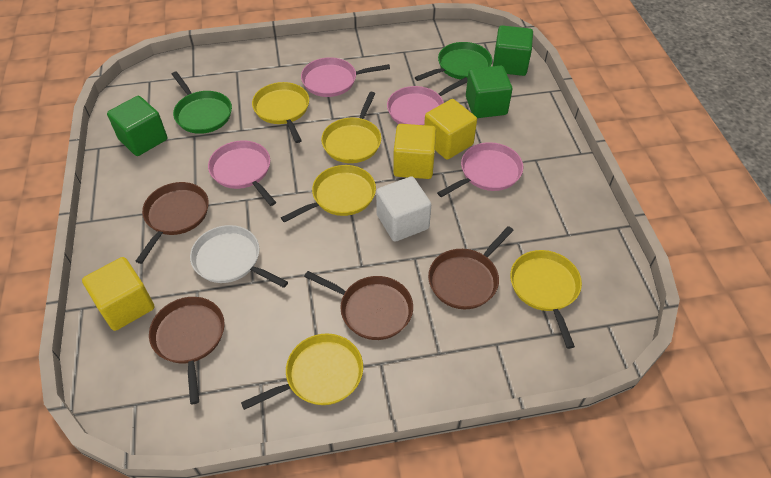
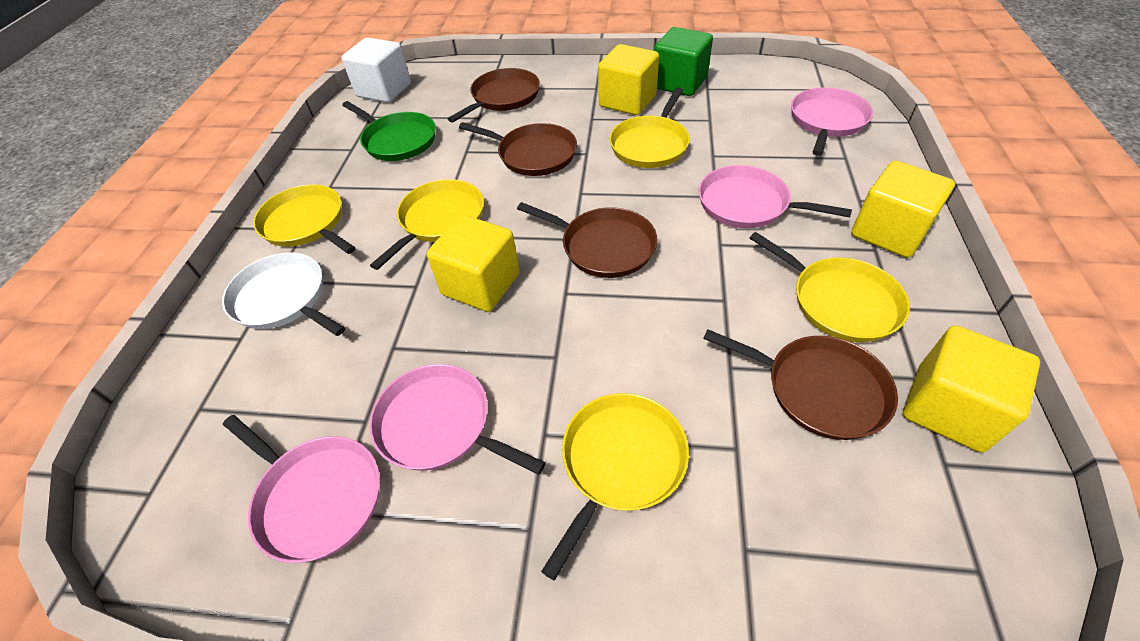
green cube: [107,96,167,156] [466,66,512,118] [493,25,533,76] = 3 -> [654,27,713,96] = 1
green pan: [172,71,232,134] [415,42,492,81] = 2 -> [342,101,436,161] = 1
yellow cube: [82,257,154,331] [393,124,436,179] [424,99,477,160] = 3 -> [427,215,520,312] [598,44,659,115] [851,161,955,258] [903,325,1040,453] = 4

